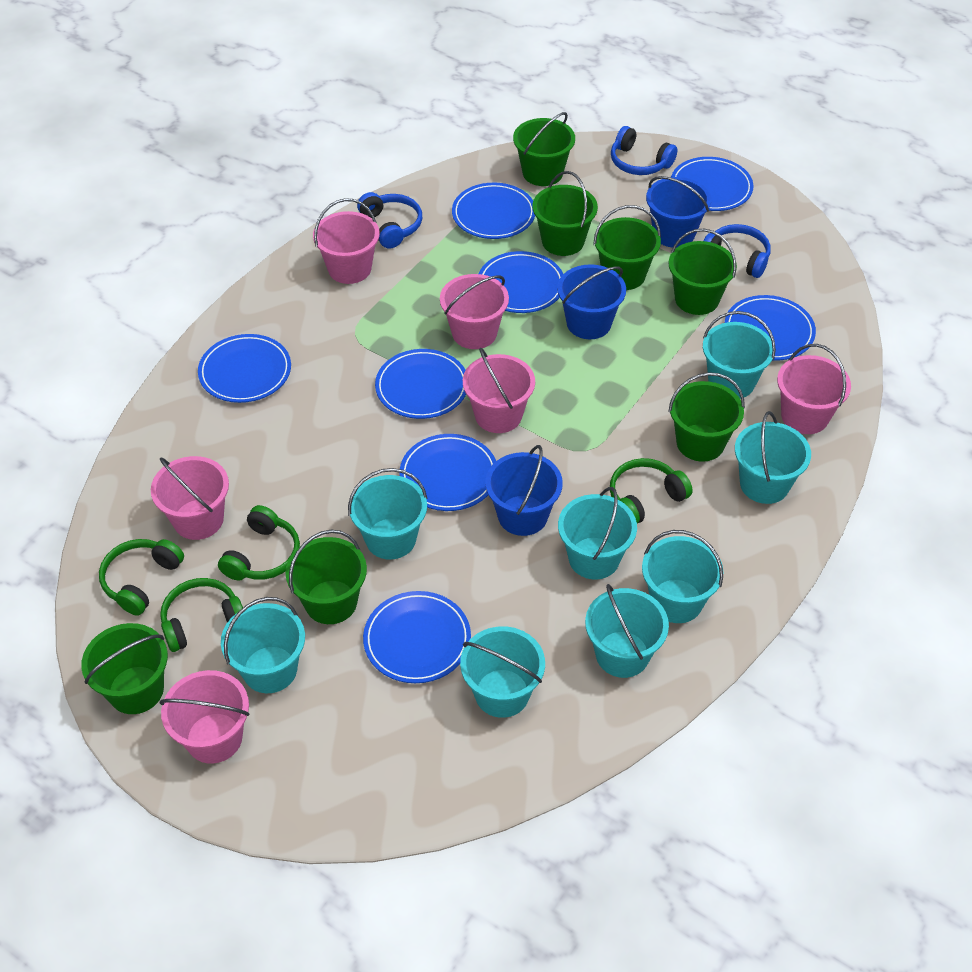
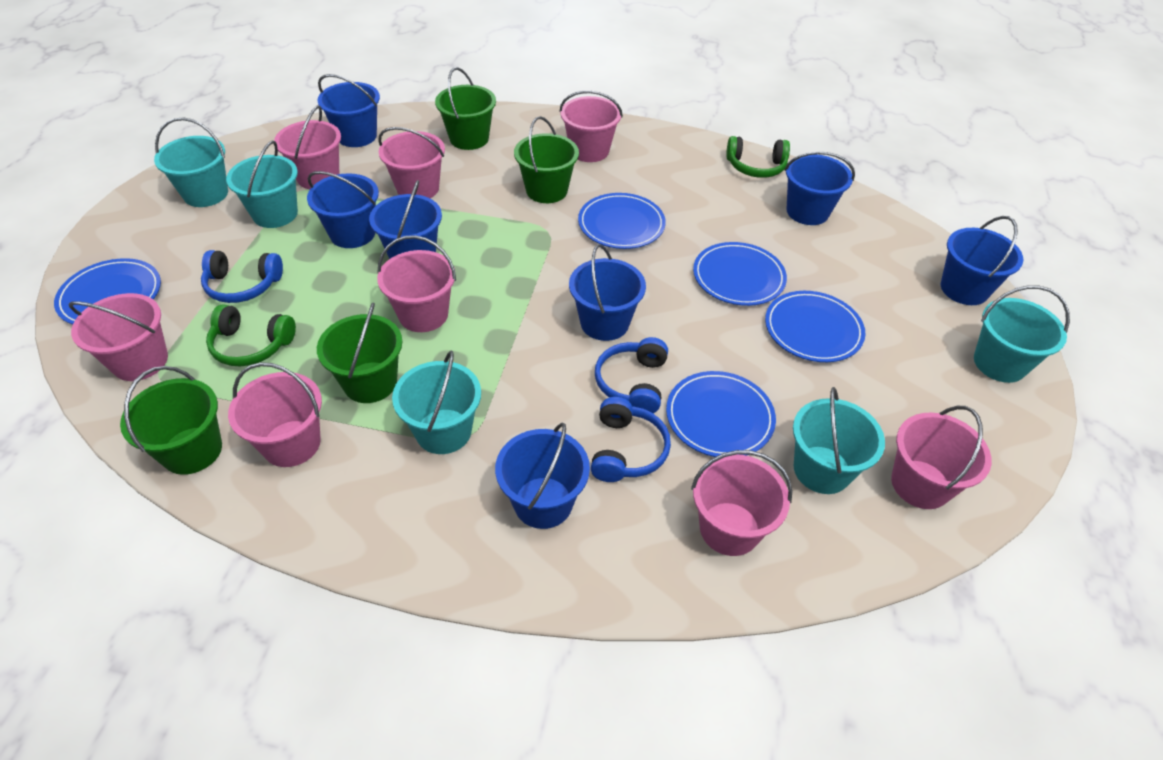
blue bucket: [485,445,563,536] [557,264,626,339] [646,176,711,248] = 3 -> [307,171,379,248] [317,74,380,147] [369,180,442,259] [495,423,590,529] [569,244,646,341] [785,152,855,225] [941,216,1024,305] = 7
blue plate: [198,334,291,403] [363,591,471,683] [375,349,466,419] [400,434,496,511] [452,183,535,239] [479,251,563,313] [671,157,753,211] [725,295,816,361] = 8 -> [54,258,161,325] [578,193,666,249] [666,371,776,457] [693,242,787,306] [765,291,865,362] = 5
green bucket: [81,623,168,714] [285,530,367,624] [513,112,575,186] [532,171,598,256] [593,205,661,290] [668,372,745,462] [669,229,737,315] = 7 -> [120,366,222,475] [317,303,402,403] [435,67,496,150] [514,116,579,203] = 4
green headphones: [99,539,184,616] [160,578,243,652] [218,505,300,580] [610,458,693,524] = 4 -> [206,304,296,366] [726,136,790,178] = 2
pink bucket: [151,456,229,540] [160,670,250,764] [313,198,380,284] [440,274,509,349] [463,348,535,433] [777,344,851,434] = 6 -> [69,293,168,381] [228,362,322,467] [274,105,341,189] [377,235,456,332] [378,127,445,198] [560,91,623,162] [691,450,792,556] [891,406,992,509] = 8
turquoise bucket: [221,597,305,693] [348,468,427,559] [460,626,545,718] [558,487,637,580] [585,584,669,678] [642,530,723,623] [703,311,776,399] [735,411,811,504] = 8 -> [154,117,228,207] [226,141,298,228] [392,351,481,454] [793,387,885,494] [974,286,1070,383] = 5

